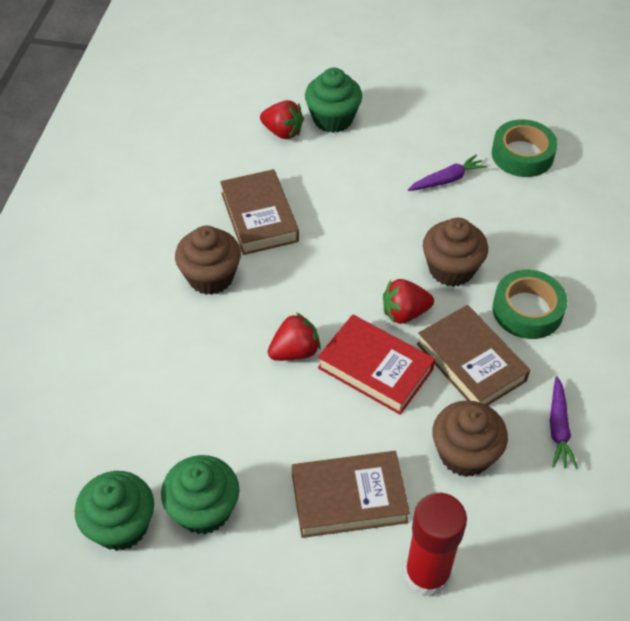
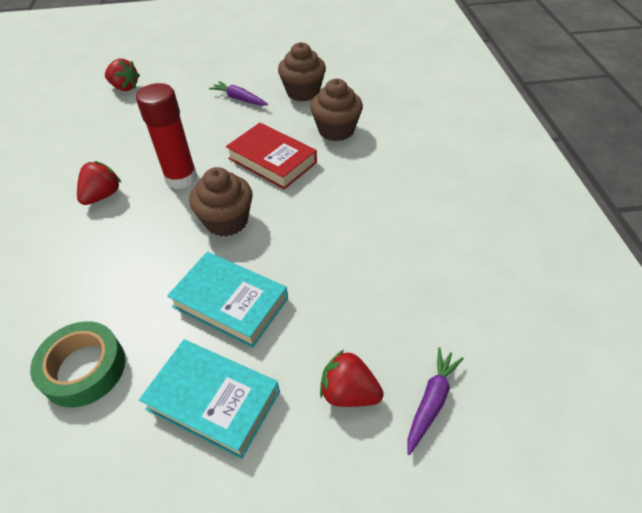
brown book: [220,169,299,255] [292,451,410,538] [417,305,530,406] = 3 -> none = 0
green cupcake: [75,471,154,551] [161,455,239,534] [305,68,362,133] = 3 -> none = 0
green tape: [492,119,557,177] [493,270,567,339] = 2 -> [30,321,125,408] = 1
turquoise book: none = 0 -> [139,340,280,459] [167,252,288,348] = 2

